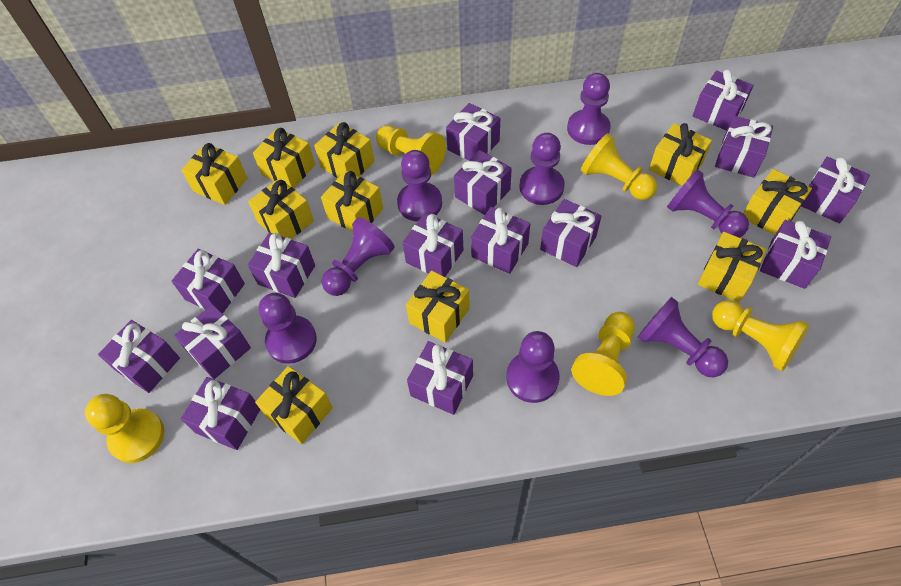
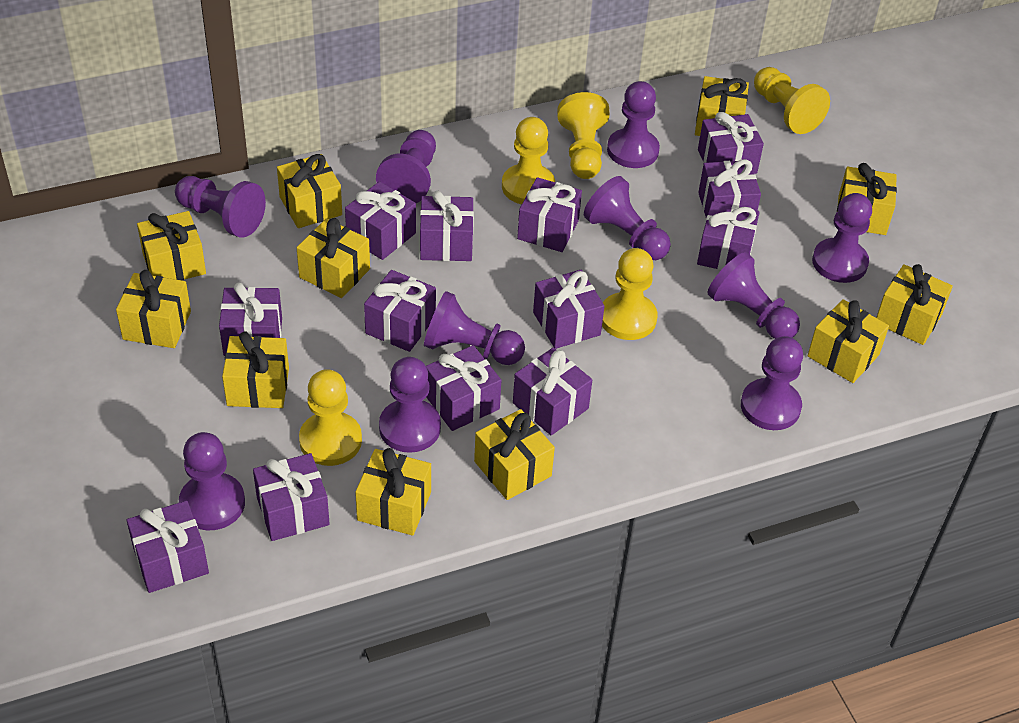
purple gift: [98,320,180,393] [172,249,245,314] [174,304,251,379] [181,377,260,450] [248,232,315,298] [402,213,463,277] [407,341,473,415] [446,103,500,160] [454,150,512,215] [471,207,530,274] [540,199,602,267] [692,69,754,131] [715,116,773,178] [760,220,831,289] [801,157,870,223] = 15 -> [126,501,209,593] [219,282,282,356] [253,453,330,541] [345,181,416,260] [364,270,436,352] [420,191,474,261] [426,345,501,431] [513,348,592,435] [517,177,582,252] [533,270,604,349] [697,201,760,270] [698,112,764,174] [698,159,761,218] = 13
purple pawn: [259,293,317,364] [322,217,395,296] [397,150,442,222] [506,331,560,403] [519,133,565,205] [567,73,611,145] [638,297,728,377] [667,169,749,238] = 8 -> [175,176,266,238] [179,432,245,530] [376,130,436,203] [379,357,441,453] [424,291,525,365] [584,176,671,260] [607,81,660,168] [707,252,800,339] [741,336,803,430] [812,193,872,283] = 10
yellow gift: [181,143,247,205] [248,178,314,239] [253,128,315,188] [255,366,333,444] [314,122,374,178] [321,170,383,232] [406,271,470,343] [649,123,712,186] [698,232,766,302] [743,169,812,235] = 10 -> [116,270,191,348] [137,211,206,280] [222,331,289,408] [277,154,342,228] [297,218,370,298] [355,448,431,535] [474,409,555,500] [695,76,749,136] [807,299,889,383] [837,163,897,235] [876,264,953,345] = 11

